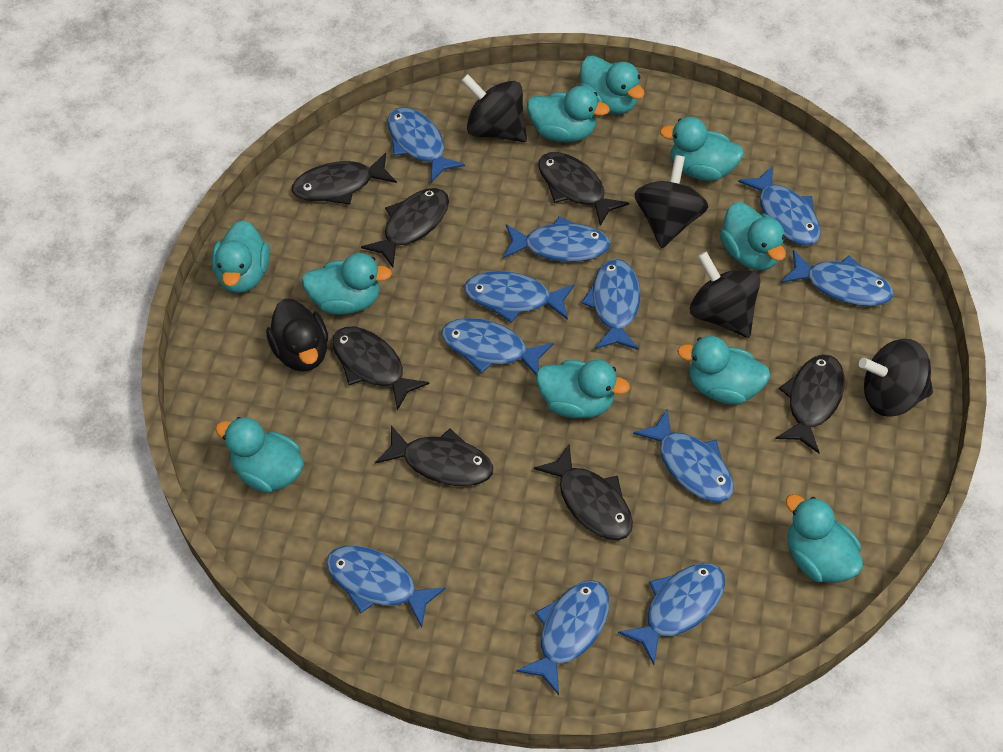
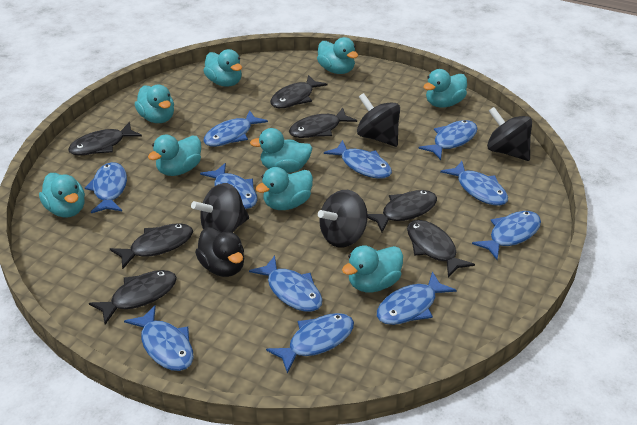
turquoise duck: [212,220,270,293] [215,417,304,493] [302,253,392,315] [527,86,610,142] [536,359,630,418] [579,56,645,114] [660,117,744,181] [677,336,770,405] [720,202,786,270] [786,494,863,583] = 10 -> [39,173,85,217] [135,85,174,123] [148,135,201,176] [203,49,242,87] [250,128,312,173] [256,167,313,210] [317,37,358,74] [342,245,403,292] [424,69,467,108] = 9

